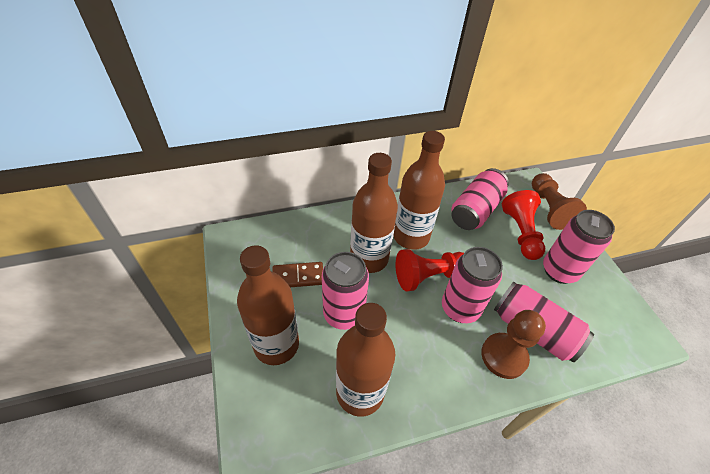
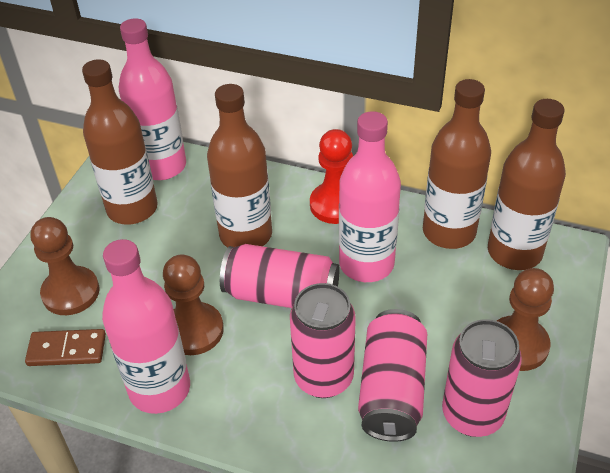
brown pawn: [481,310,546,379] [532,173,587,230] = 2 -> [31,217,99,315] [163,254,224,355] [497,268,554,371] = 3
pink bottle: none = 0 -> [102,239,190,414] [119,18,186,180] [339,111,401,282] = 3
pink can: [322,252,369,330] [442,247,503,323] [451,168,509,230] [494,282,594,362] [543,210,615,284] = 5 -> [220,244,340,308] [290,283,356,398] [358,309,427,442] [442,319,522,437] = 4
red pawn: [396,249,464,292] [502,190,545,260] = 2 -> [310,129,353,224] = 1

